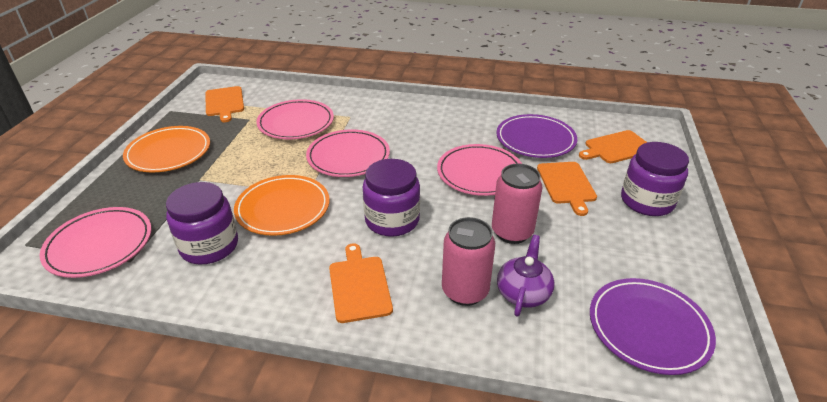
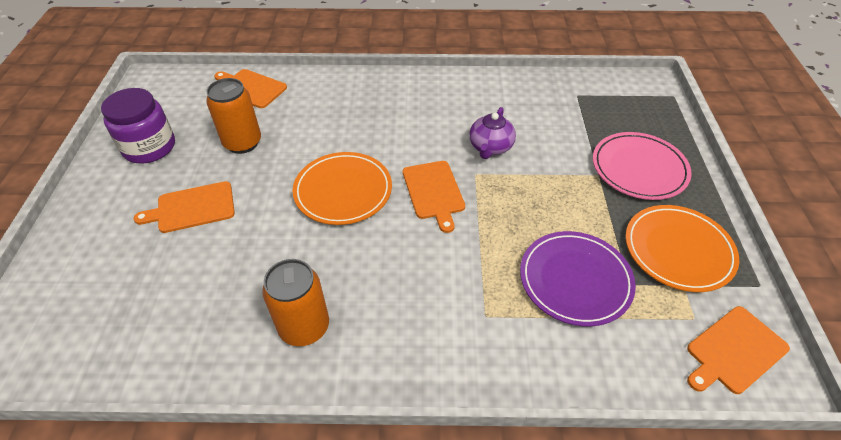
orange can: none = 0 -> [206,78,261,154] [262,259,329,346] = 2
pink can: [442,217,495,306] [492,164,543,244] = 2 -> none = 0
pink plate: [39,207,152,278] [256,99,334,139] [306,129,390,177] [437,144,522,196] = 4 -> [593,132,692,200] = 1
purple jar: [166,182,238,264] [363,159,420,237] [621,142,689,216] = 3 -> [101,88,175,164] = 1
purple plate: [496,114,577,158] [590,278,716,375] = 2 -> [520,231,636,326] = 1

